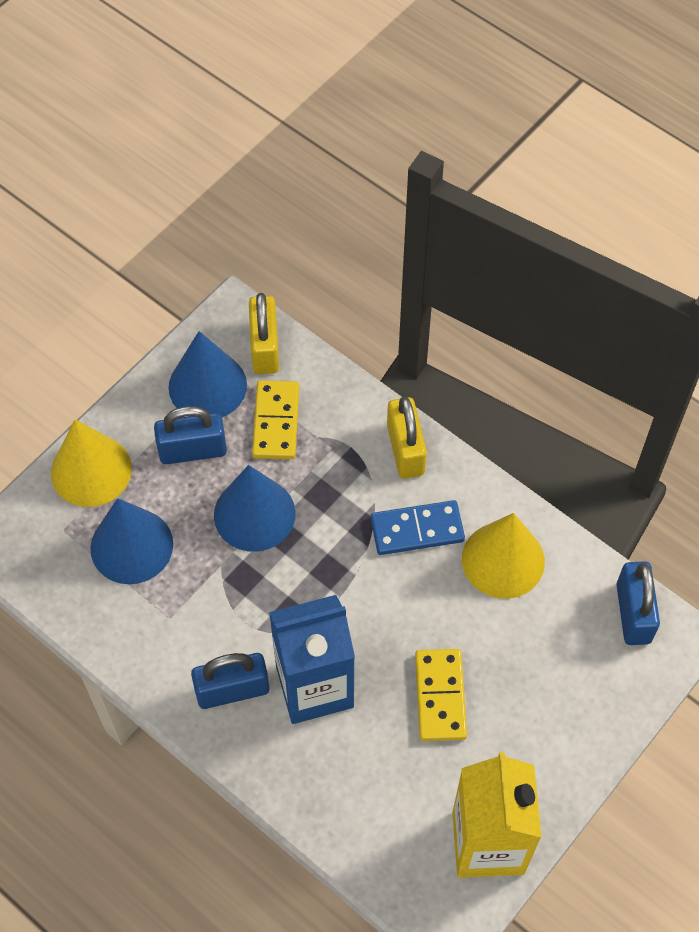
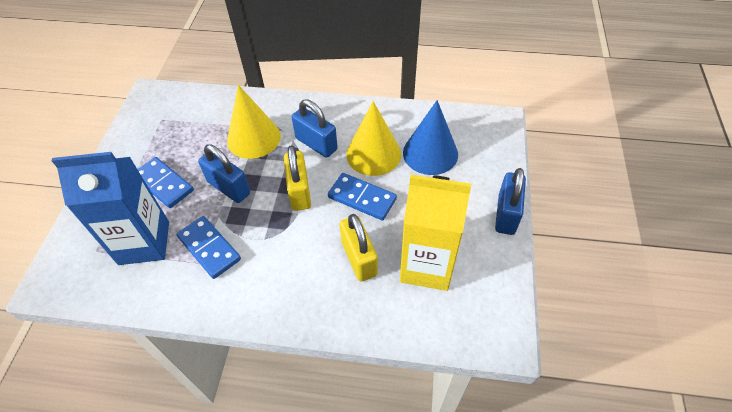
blue cone: [90,498,173,584] [169,331,247,417] [214,465,296,552] = 3 -> [403,100,458,175] = 1
blue domino: [371,500,465,555] = 1 -> [138,157,194,208] [177,216,241,279] [328,173,397,220] = 3
yellow domino: [252,380,299,459] [415,649,467,741] = 2 -> none = 0

